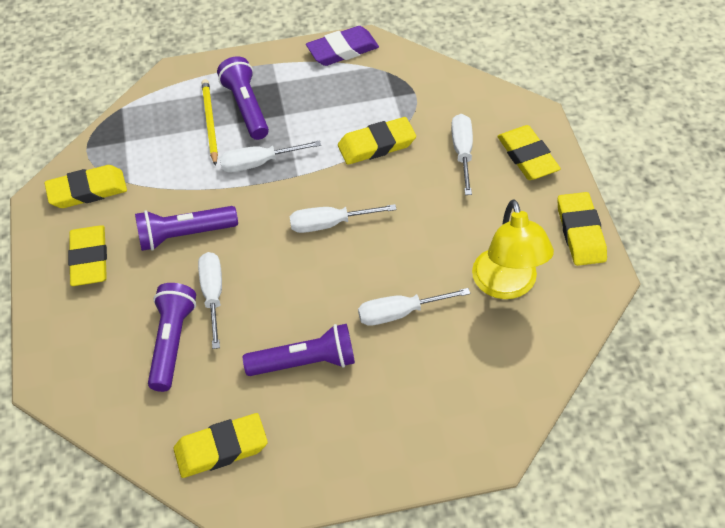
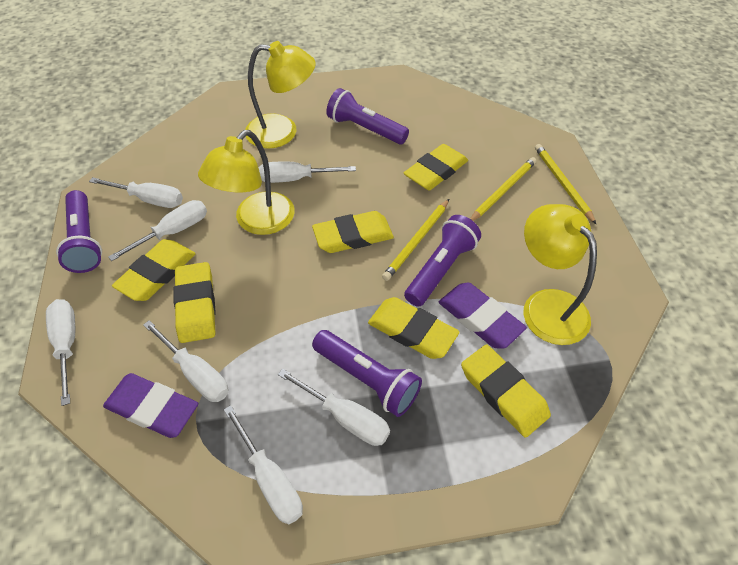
purple eraser: [306,26,379,66] = 1 -> [103,373,198,438] [439,283,527,348] = 2
white screwdriver: [198,252,222,349] [219,140,321,172] [289,204,397,233] [358,288,471,326] [451,114,473,195] = 5 -> [46,299,75,406] [89,177,183,208] [108,200,207,261] [143,320,229,402] [224,405,303,524] [259,162,356,183] [278,369,390,446] = 7
yellow lamp: [472,199,554,299] = 1 -> [198,130,295,235] [245,41,316,149] [523,204,597,345] = 3
yellow pencil: [202,79,218,166] = 1 -> [382,199,449,281] [470,157,536,221] [535,144,596,224] = 3

